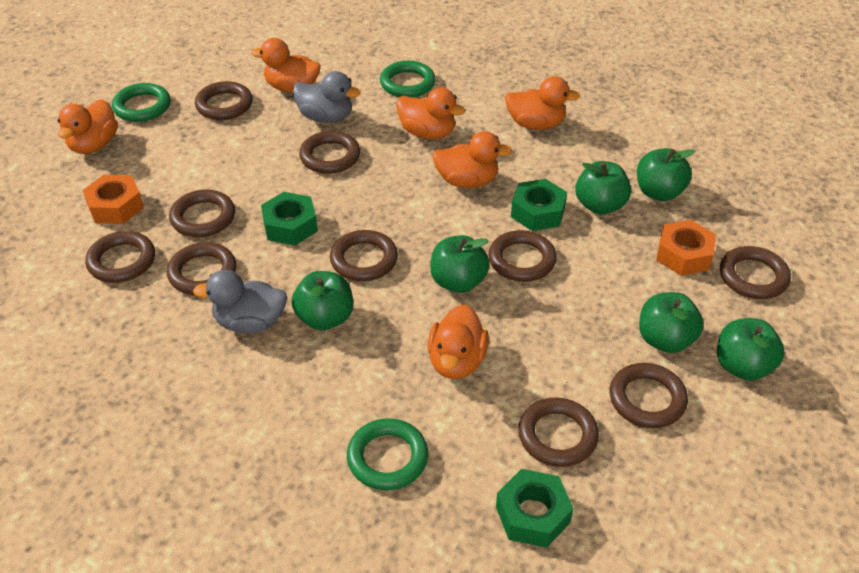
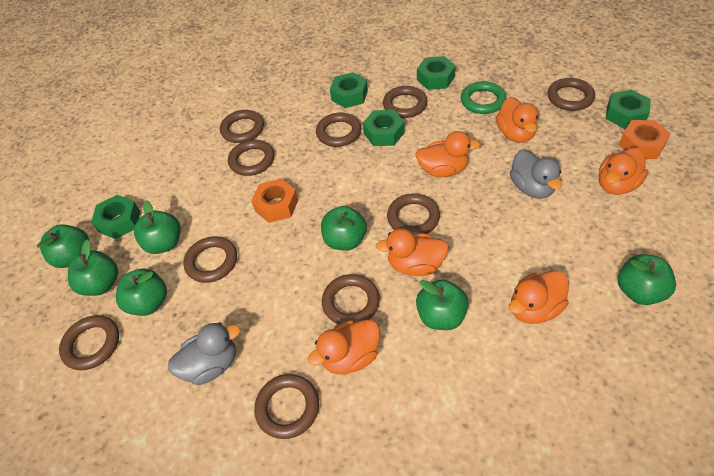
green apple: [291,271,353,330] [430,235,490,293] [575,161,631,214] [637,148,695,201] [639,292,704,353] [717,318,784,381] = 6 -> [37,224,89,268] [68,240,118,296] [116,269,167,316] [134,200,181,254] [321,206,367,251] [416,280,469,330] [618,254,676,305] = 7
green nut: [261,192,318,246] [496,469,574,548] [511,179,567,231] = 3 -> [91,195,141,239] [330,72,368,108] [363,110,405,146] [417,56,456,90] [606,89,651,129] = 5
green ring: [112,83,171,122] [347,418,428,490] [380,61,436,97] = 3 -> [461,81,507,114] = 1

